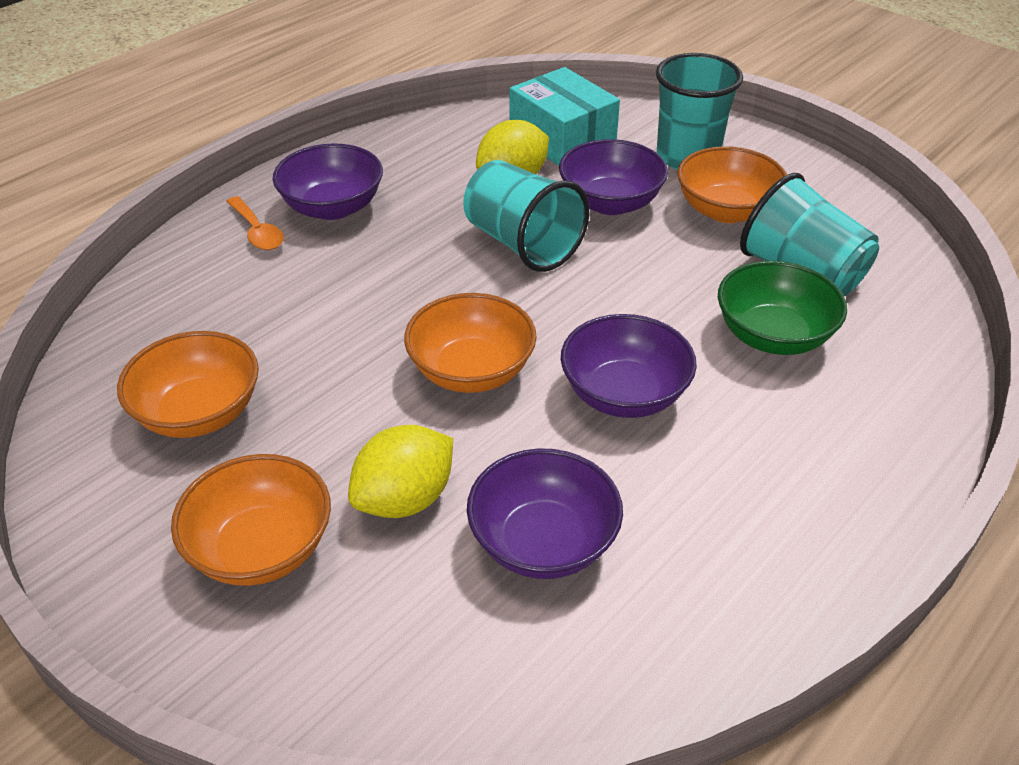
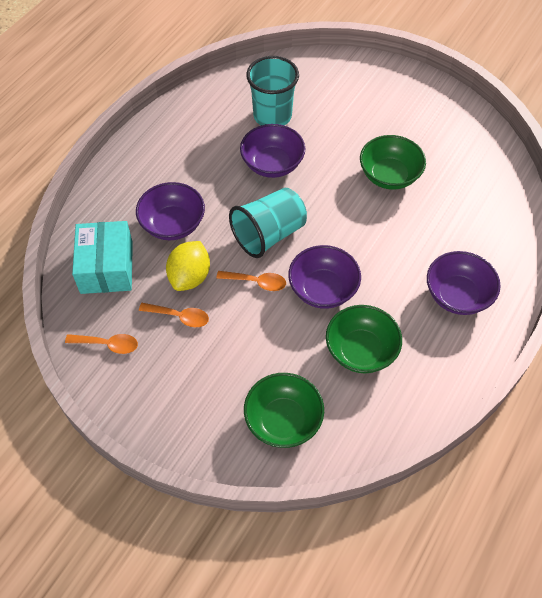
green bowl: [718,261,847,355] = 1 -> [244,373,324,448] [326,305,402,373] [360,135,426,190] = 3
orange bowl: [117,331,259,438] [171,454,331,586] [404,293,537,393] [677,146,787,223] = 4 -> none = 0
orange spoon: [226,196,284,250] = 1 -> [65,334,138,354] [139,303,209,327] [216,271,286,291] = 3
turquoise cup: [463,160,589,272] [656,53,743,170] [740,173,879,296] = 3 -> [229,188,307,258] [246,56,299,125] = 2
yellow lemon: [348,425,453,518] [476,120,549,174] = 2 -> [166,241,210,291] = 1

